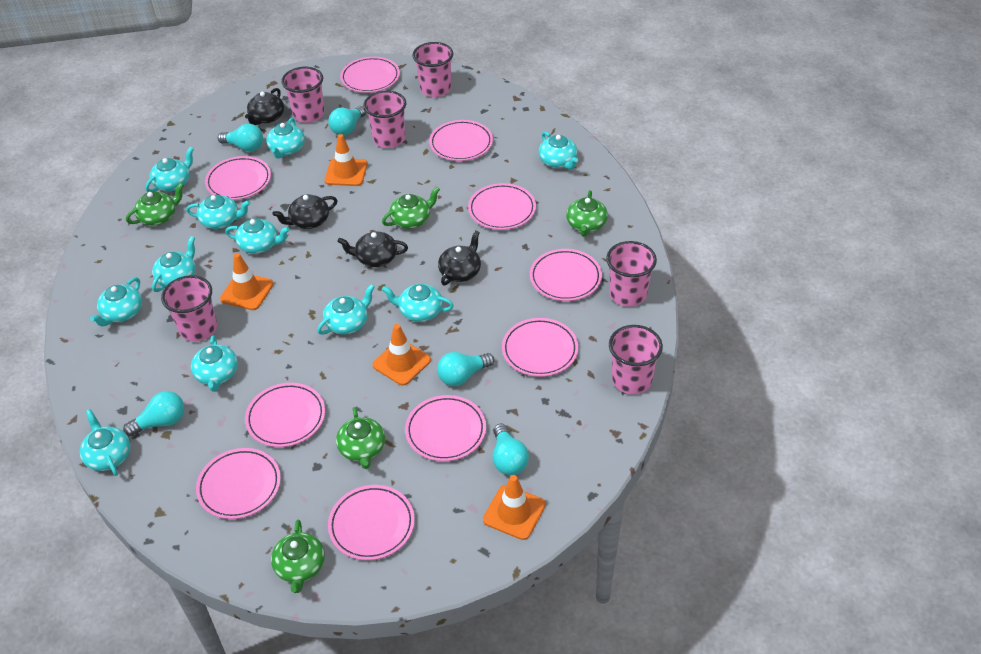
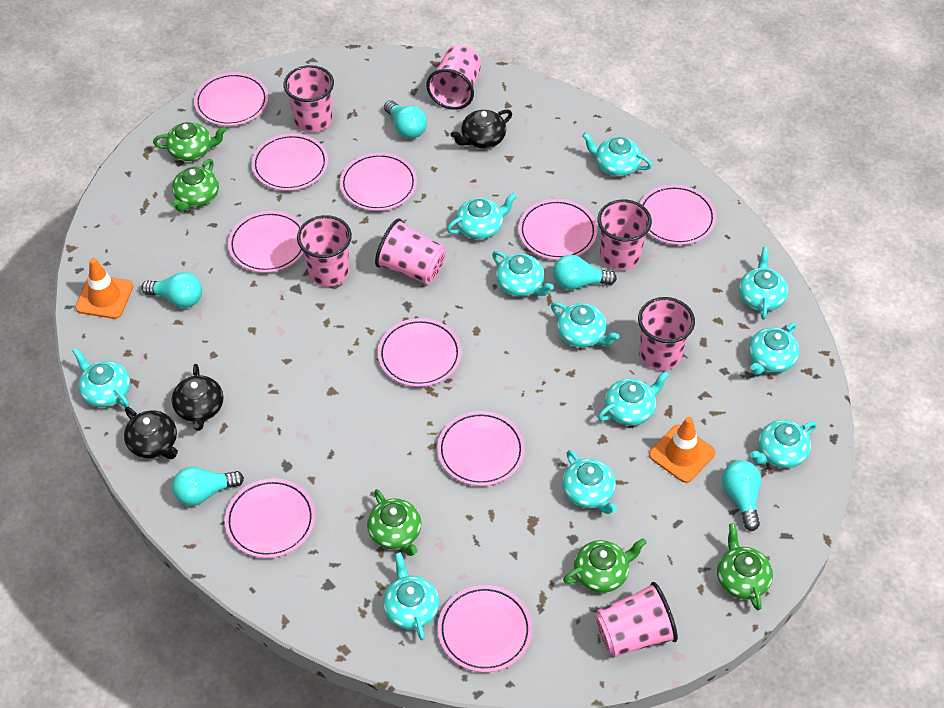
black teapot: [245,88,284,125] [273,194,338,229] [337,231,408,267] [438,231,481,285] = 4 -> [124,407,178,459] [172,364,223,431] [450,110,512,148] = 3
orange traffic cone: [220,253,274,310] [325,134,368,186] [372,324,431,386] [483,475,546,540] = 4 -> [75,258,133,319] [649,417,715,483] = 2
pink cup: [161,275,217,342] [281,67,325,123] [363,90,406,148] [412,42,453,97] [606,241,657,307] [609,325,663,394] = 6 -> [284,65,334,133] [297,215,352,286] [375,218,446,284] [427,45,481,110] [595,582,678,657] [598,199,652,270] [638,297,695,370] = 7

